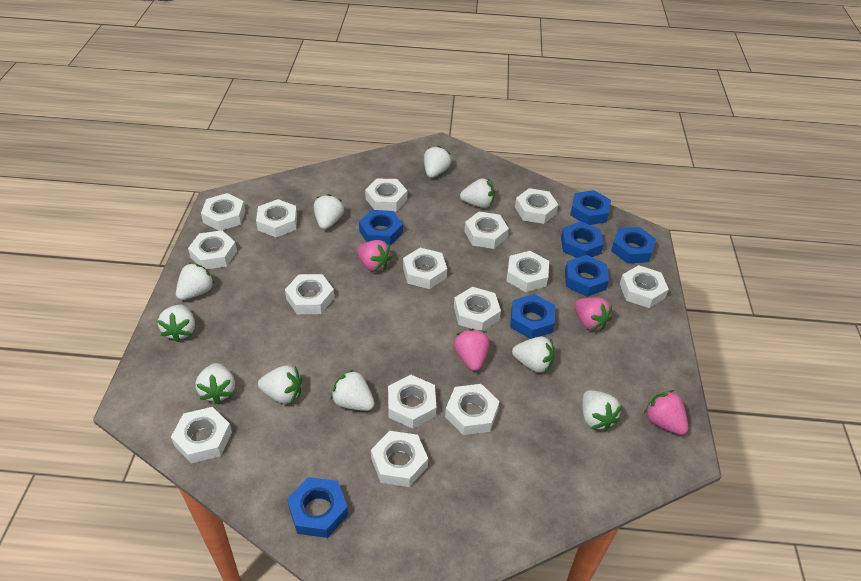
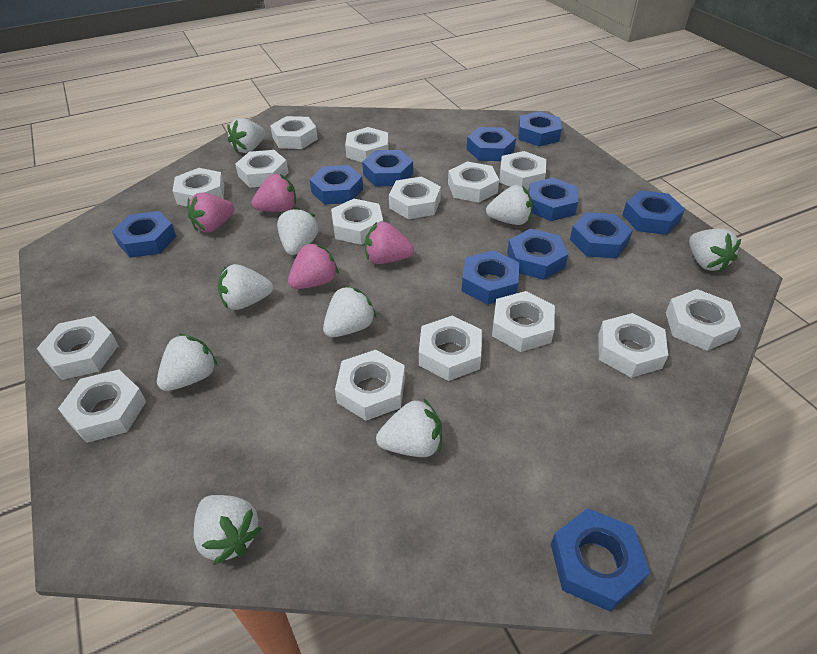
blue nut: [287,477,348,538] [359,210,403,246] [510,294,555,339] [561,221,604,258] [565,255,609,297] [570,190,611,225] [611,227,656,264] = 7 -> [112,211,177,258] [309,165,363,205] [362,150,413,186] [462,250,520,305] [467,127,516,161] [507,228,568,280] [518,111,562,146] [528,177,578,221] [551,508,650,611] [570,212,633,259] [623,190,685,235] = 11
white strawberry: [157,304,195,342] [176,262,215,300] [195,363,235,404] [258,365,302,404] [314,194,344,230] [331,369,375,411] [424,146,451,178] [460,178,495,208] [512,337,554,373] [582,390,622,431] = 10 -> [157,333,218,391] [193,495,262,565] [218,264,273,310] [227,118,265,153] [277,207,318,255] [323,286,376,337] [376,398,442,457] [486,185,533,225] [689,228,741,272] = 9

